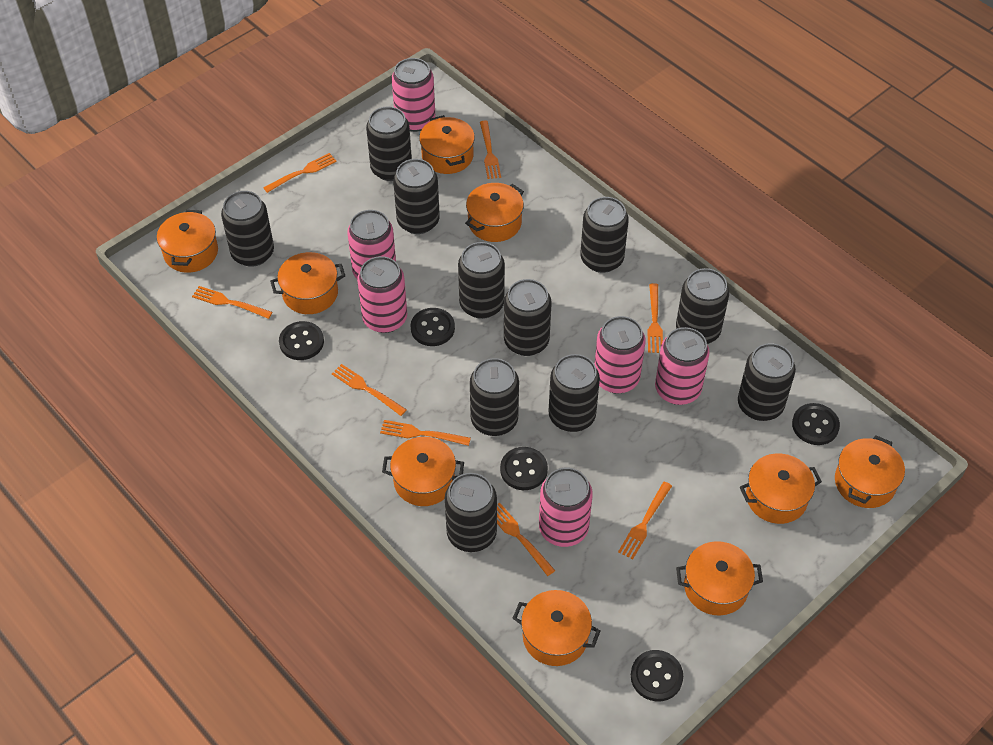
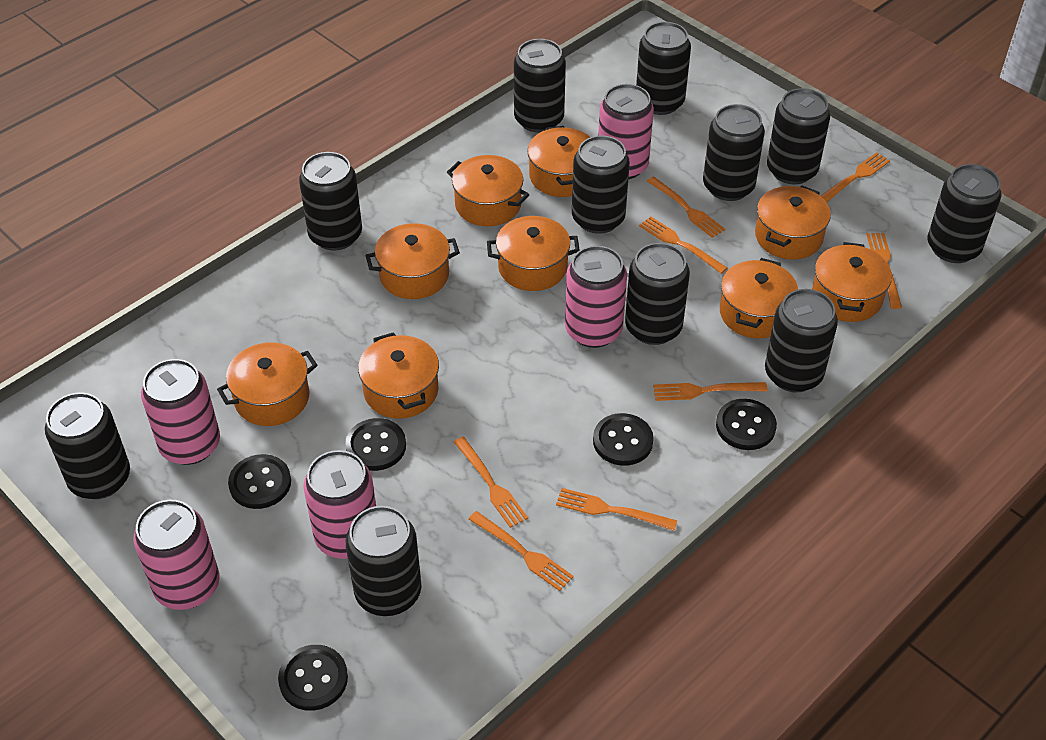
pink can: [347,210,396,279] [357,256,407,333] [392,58,435,132] [539,468,593,547] [595,316,645,394] [655,327,709,405] = 6 -> [134,500,220,610] [141,359,220,465] [304,450,376,559] [565,246,627,348] [598,84,654,179] = 5

